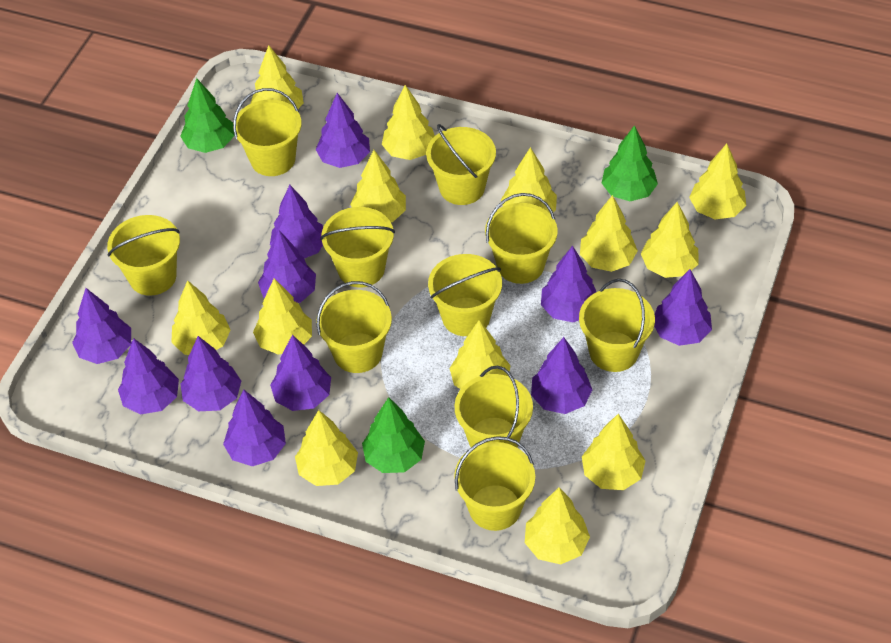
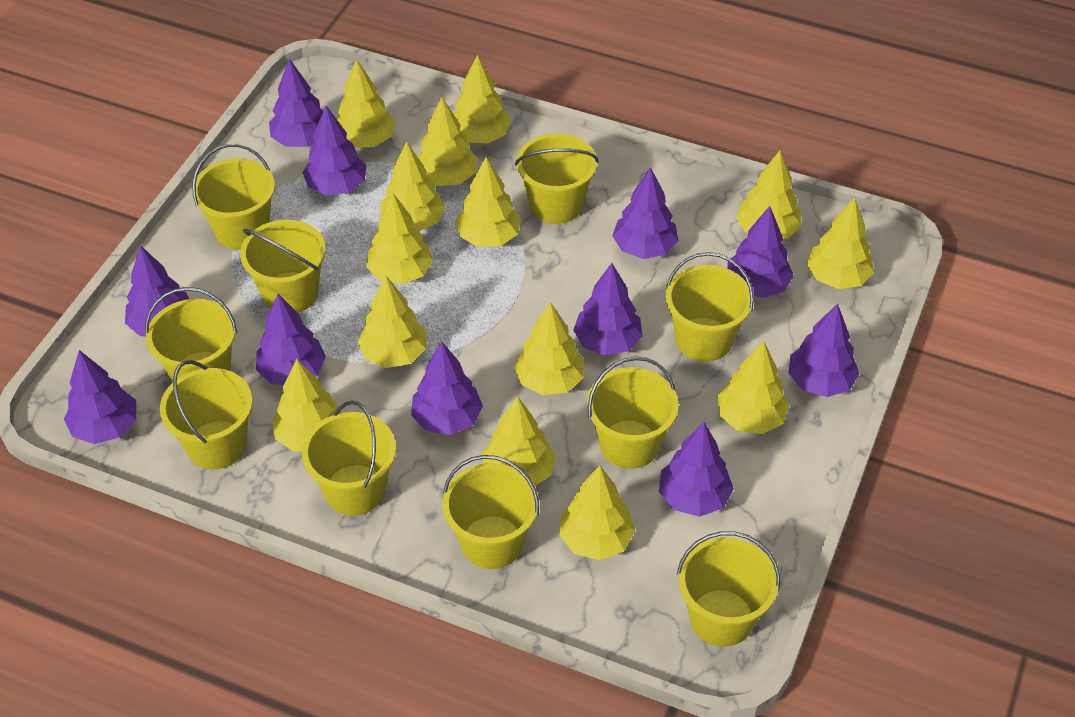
green tree: [180,78,235,153] [362,397,425,473] [602,125,658,201] = 3 -> none = 0
yellow tree: [171,280,231,355] [250,45,304,109] [253,278,312,355] [295,410,358,486] [350,150,406,222] [382,85,435,160] [450,320,510,389] [501,147,557,213] [525,487,590,564] [580,195,638,272] [582,414,645,490] [641,202,698,278] [689,144,746,219] = 13 -> [272,359,342,452] [337,59,395,148] [357,275,426,368] [366,193,433,284] [381,141,445,231] [418,97,477,186] [453,55,511,144] [455,157,521,247] [482,396,556,486] [514,302,584,395] [559,465,635,560] [717,341,789,434] [736,150,801,239] [807,198,874,289] = 14

